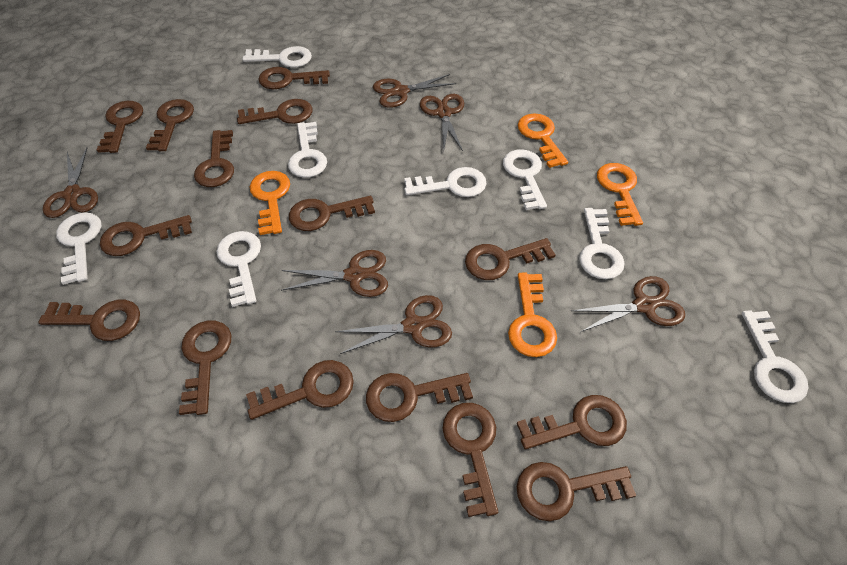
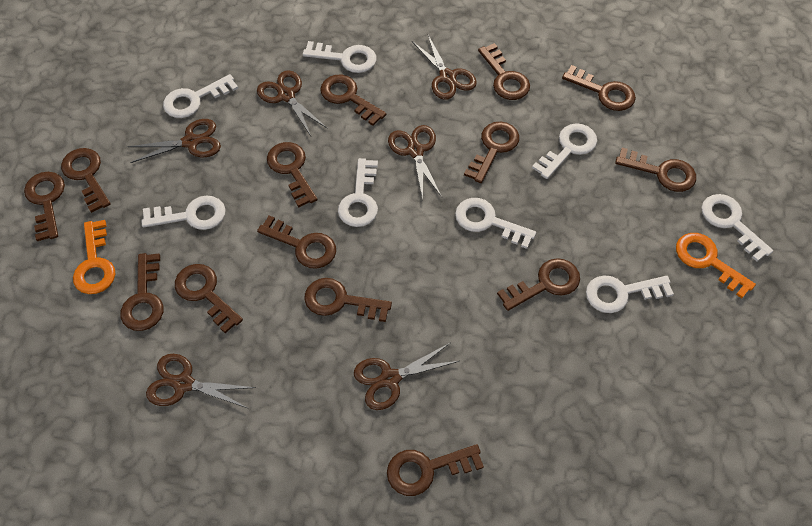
brown key: [38,300,140,341] [97,101,143,153] [100,215,192,256] [146,99,194,151] [179,320,231,415] [194,130,234,187] [237,99,312,124] [246,360,354,420] [258,67,330,89] [289,196,375,231] [366,373,473,422] [443,403,498,517] [465,238,556,280] [516,462,636,521] [517,395,627,449] = 15 -> [24,172,65,241] [61,148,111,213] [120,253,163,331] [175,264,243,333] [257,216,336,269] [267,142,318,207] [304,278,392,322] [320,75,386,126] [387,444,484,496] [464,122,519,183] [478,43,530,100] [497,258,580,311] [562,65,636,111] [615,148,696,192] = 14
orange key: [250,171,290,235] [508,273,557,357] [518,113,568,168] [597,163,643,226] = 4 -> [73,220,115,294] [676,233,756,298] = 2

